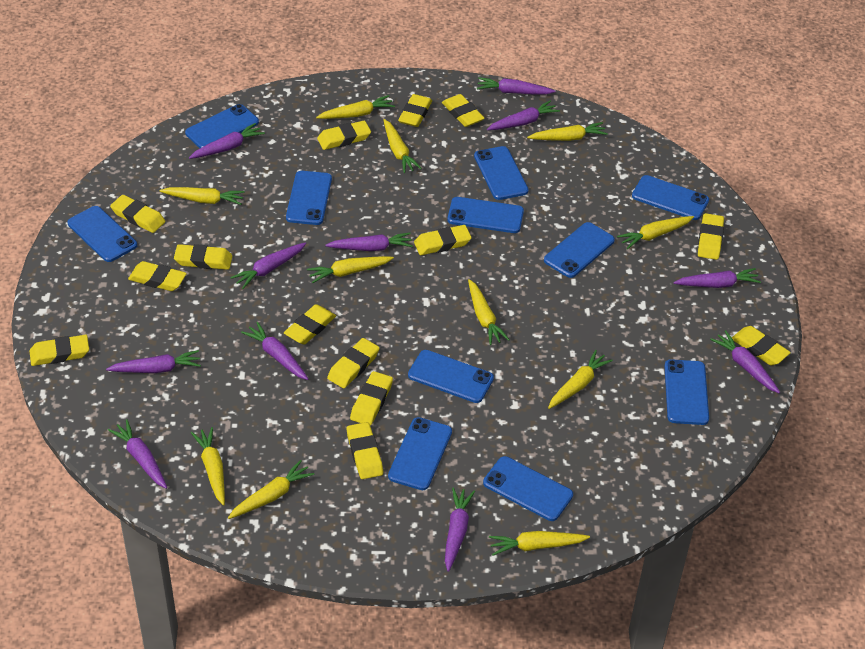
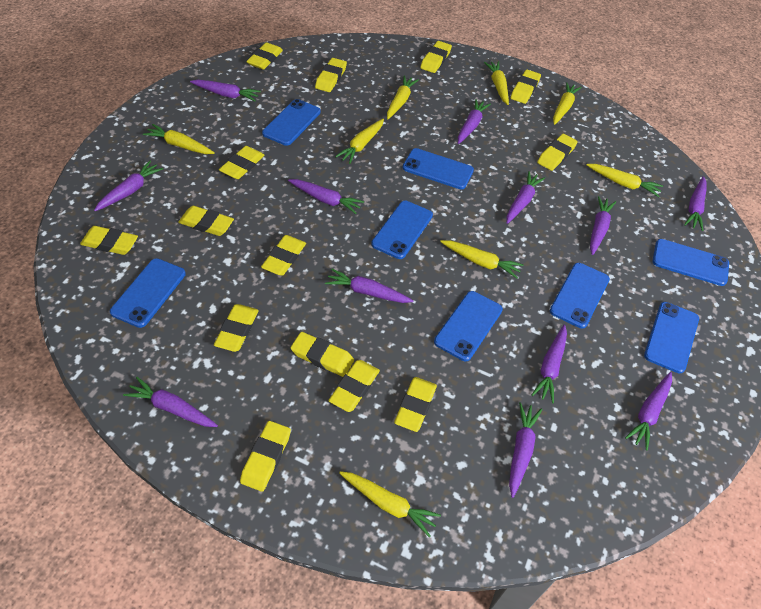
blue phone: [67,206,137,262] [185,104,259,148] [286,171,332,225] [388,417,452,490] [408,350,494,403] [447,197,524,233] [474,146,529,200] [483,456,573,521] [544,222,615,278] [632,175,709,220] [664,359,709,425] = 11 -> [110,258,186,328] [262,99,321,146] [371,201,433,259] [403,148,474,189] [434,291,503,361] [550,263,610,329] [644,302,699,373] [653,239,729,286] = 8
purple carrot: [106,350,201,373] [108,419,167,489] [189,123,265,159] [230,242,306,289] [241,322,308,380] [325,232,413,251] [445,487,475,572] [477,77,555,94] [487,100,560,130] [673,268,761,288] [710,330,780,393] = 11 -> [94,161,163,211] [123,377,218,427] [190,80,261,101] [288,179,364,214] [325,269,413,303] [458,99,491,144] [506,171,545,224] [509,402,542,498] [532,324,567,403] [590,196,616,255] [625,372,672,451] [684,176,707,231] = 12
yellow carrot: [159,187,245,205] [191,427,225,506] [228,460,315,519] [307,256,394,283] [316,95,395,119] [384,119,422,173] [468,279,510,345] [489,531,590,556] [527,122,608,141] [548,350,613,409] [617,216,694,249] = 11 -> [143,124,215,154] [335,119,384,164] [339,471,441,537] [387,75,419,119] [440,240,524,279] [484,61,509,105] [553,82,582,125] [586,164,663,197] = 8

